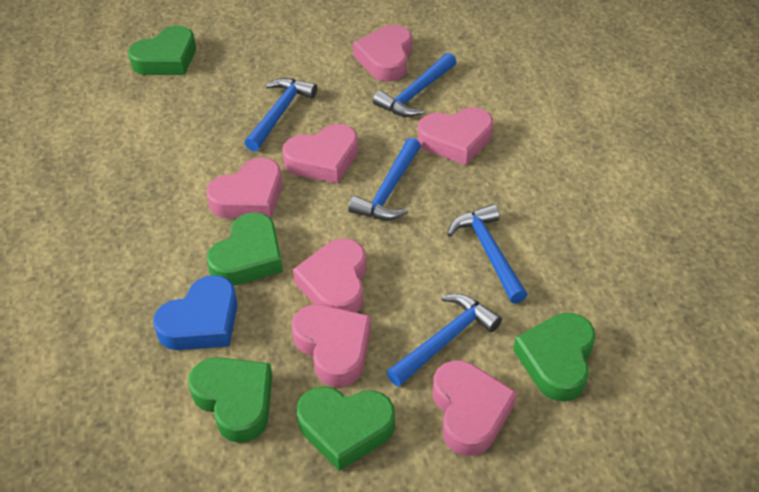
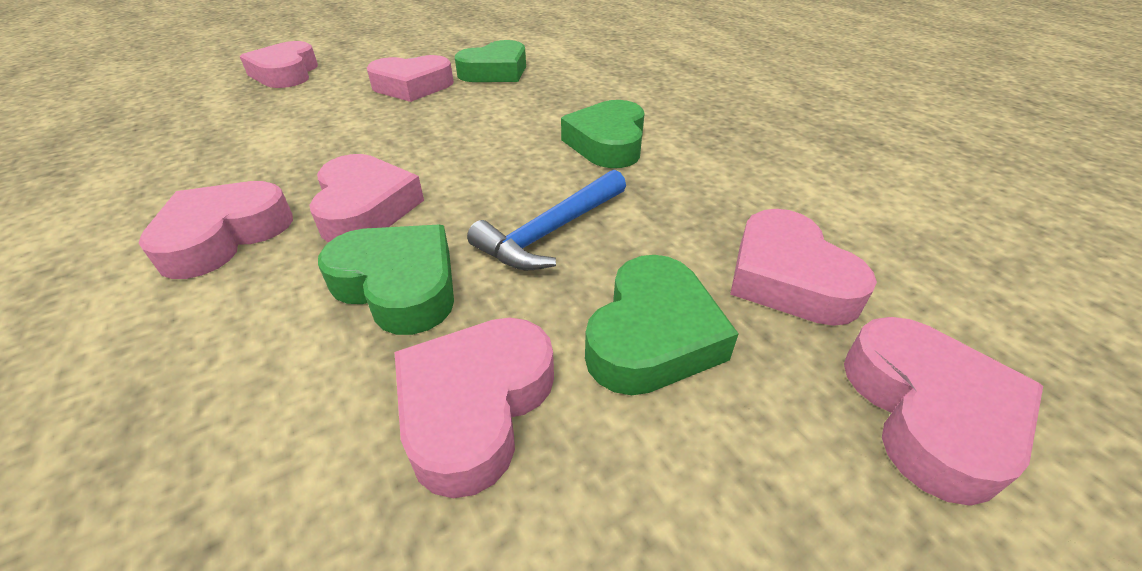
blue hammer: [245,78,317,152] [348,138,421,220] [373,53,456,117] [386,294,502,387] [447,204,528,304] = 5 -> [467,170,626,270] = 1
blue heart: [153,275,238,350] = 1 -> none = 0
green heart: [128,26,196,75] [188,357,272,443] [207,213,283,286] [297,386,395,471] [513,313,595,402] = 5 -> [318,225,454,335] [455,40,526,82] [561,100,645,168] [585,255,739,395] = 4

